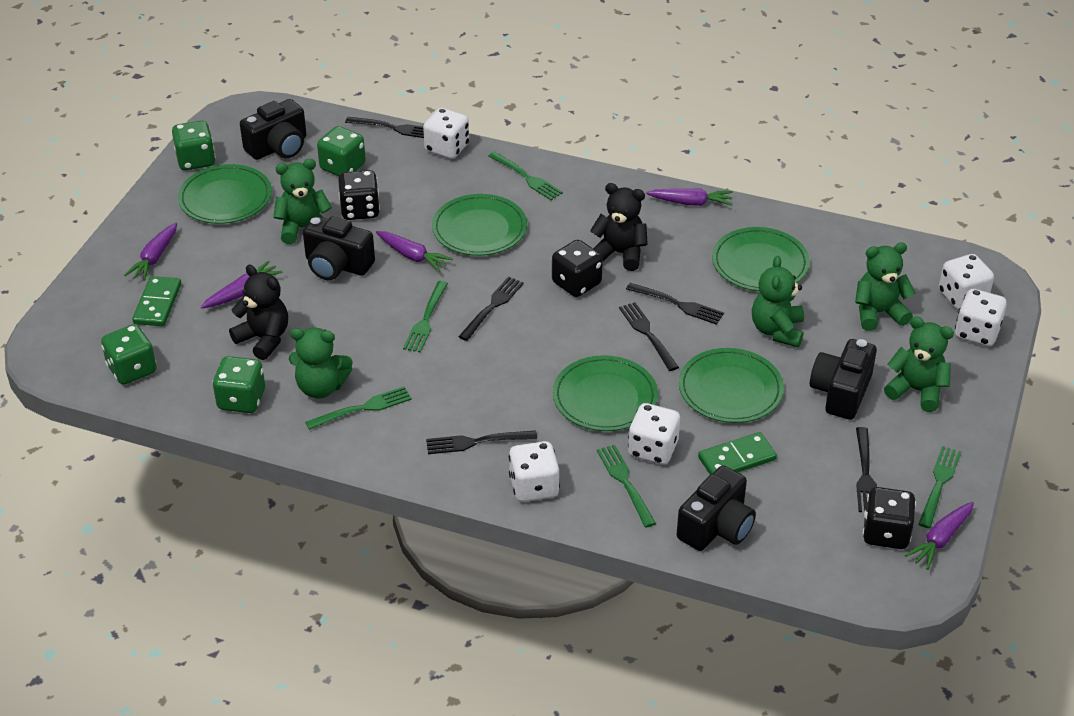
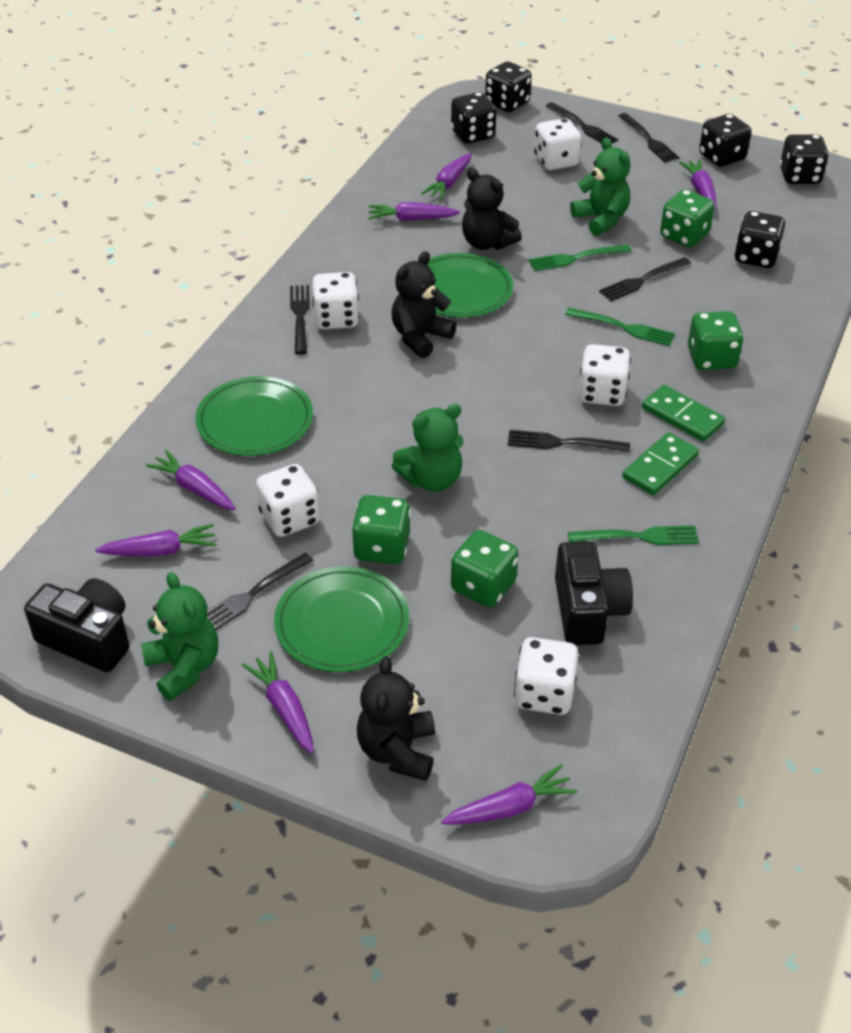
black camera: [240,99,307,160] [303,216,375,280] [677,465,756,551] [810,339,877,420] = 4 -> [24,578,130,672] [555,541,633,645] = 2
black dice: [338,170,380,220] [552,240,603,297] [863,487,916,549] = 3 -> [451,92,496,143] [485,61,532,112] [699,114,751,167] [734,211,785,268] [780,134,829,184] = 5
black teddy bear: [229,265,288,360] [590,183,648,271] = 2 -> [357,656,435,781] [392,251,457,358] [462,168,522,250] = 3
green fork: [305,387,412,430] [403,281,448,353] [489,152,563,200] [597,444,656,527] [918,446,961,528] = 5 -> [528,245,632,271] [565,308,675,346] [568,526,699,545] = 3
green plate: [178,164,272,224] [432,194,527,256] [553,355,658,431] [679,348,784,423] [712,227,810,291] = 5 -> [196,376,313,456] [274,566,409,672] [427,253,513,318] = 3
green teddy bear: [273,159,332,244] [289,328,353,398] [752,256,804,347] [855,243,915,331] [884,316,954,412] = 5 -> [141,572,218,701] [392,404,464,492] [570,138,630,236] = 3
purple carrot: [124,222,177,281] [201,261,282,309] [376,231,453,272] [646,188,733,206] [905,502,974,570] = 5 -> [95,524,216,556] [146,450,236,510] [242,651,314,754] [368,202,460,221] [421,153,472,200] [441,764,577,825] [679,160,717,210] = 7

